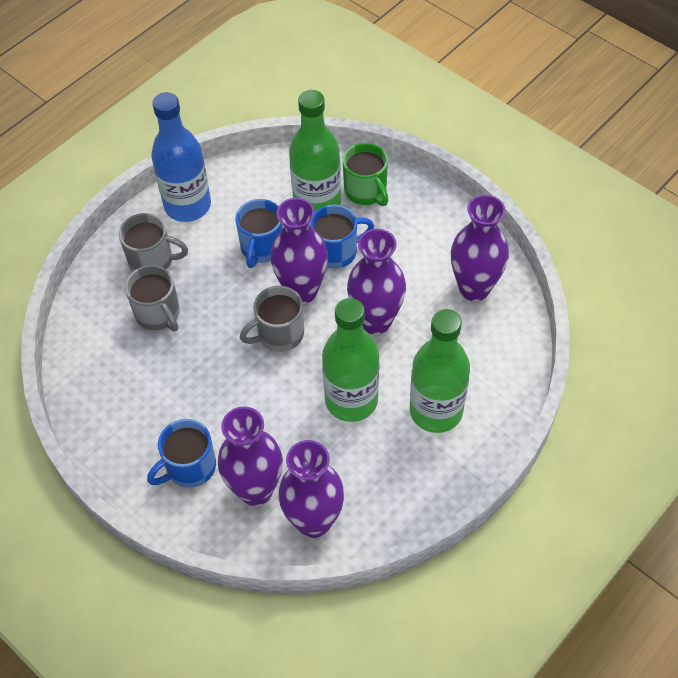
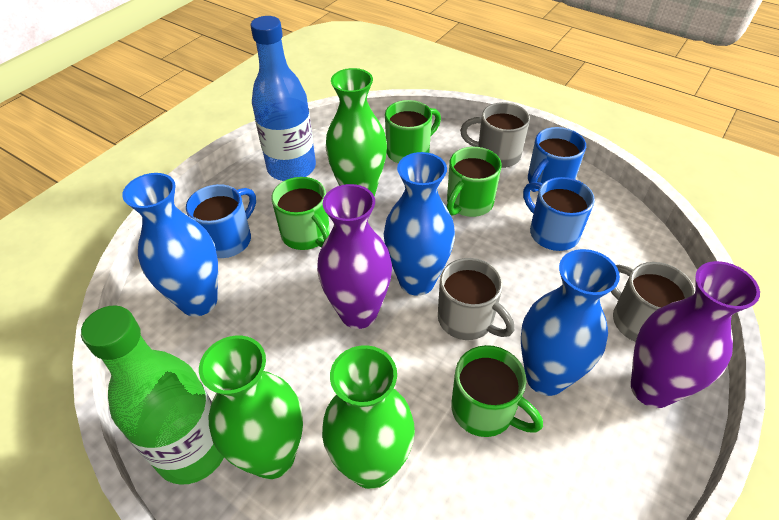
blue vase: none = 0 -> [122,173,218,317] [384,152,455,296] [521,249,620,396] = 3
green bottle: [289,90,341,213] [322,298,380,422] [409,309,470,433] = 3 -> [81,305,224,485] = 1
green mug: [343,143,388,206] = 1 -> [271,177,330,250] [385,100,441,163] [447,147,502,217] [451,345,543,437] = 4
green vase: none = 0 -> [199,336,303,479] [322,345,415,489] [326,68,387,197] = 3
purple vase: [218,407,283,506] [270,198,328,304] [278,440,344,538] [347,229,406,334] [451,195,509,301] = 5 -> [317,184,392,329] [631,261,760,408] = 2

